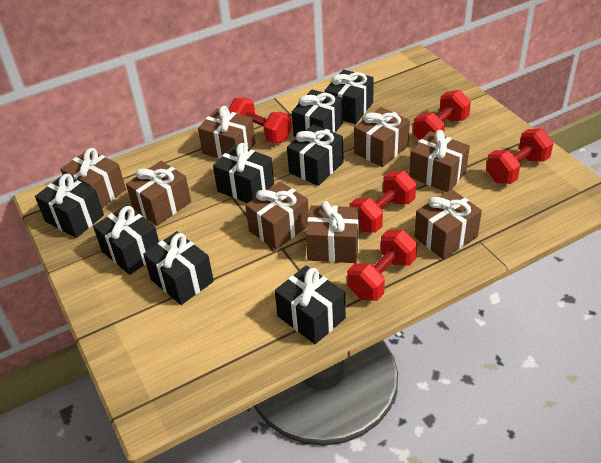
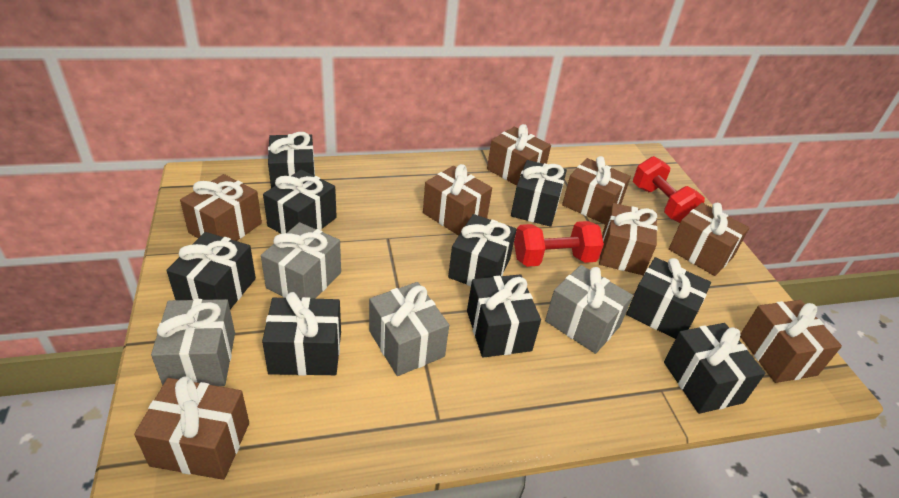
black gift: [35,174,104,238] [93,205,159,275] [143,231,214,305] [213,143,274,203] [275,265,346,344] [287,124,344,186] [292,90,343,138] [325,69,374,124] = 8 -> [166,232,256,309] [262,292,341,376] [263,170,337,234] [268,132,315,188] [448,214,517,286] [467,274,541,358] [511,160,567,227] [626,257,711,339] [664,323,765,414] = 9
grey gift: none = 0 -> [151,299,235,386] [261,222,341,299] [369,282,449,376] [545,265,633,354] = 4
red dumbbell: [228,98,292,144] [347,230,417,301] [349,171,416,233] [413,90,471,140] [486,129,553,184] = 5 -> [514,221,604,267] [633,156,705,223] = 2

